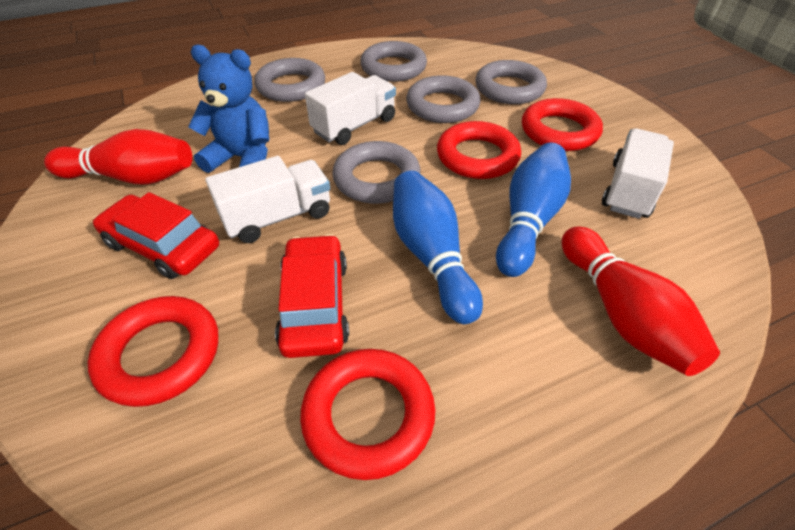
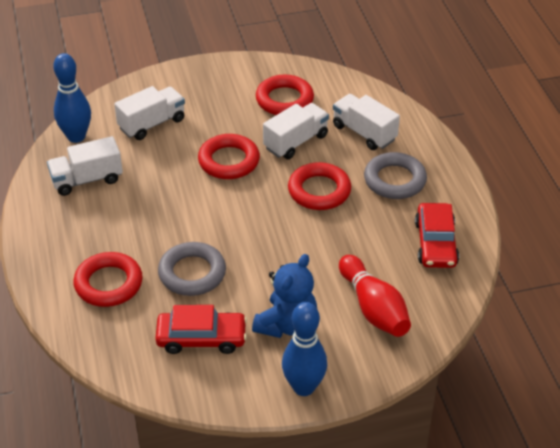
grey ring: [254,58,325,102] [332,141,421,204] [360,41,427,82] [406,75,480,123] [475,60,547,104] = 5 -> [158,242,226,296] [364,152,427,199] = 2
red bowling pin: [44,129,192,185] [562,227,720,376] = 2 -> [339,255,411,337] = 1
white truck: [206,156,330,243] [305,72,396,145] [602,128,674,219] = 3 -> [47,136,123,196] [114,86,185,140] [263,103,329,159] [333,94,400,150] = 4

